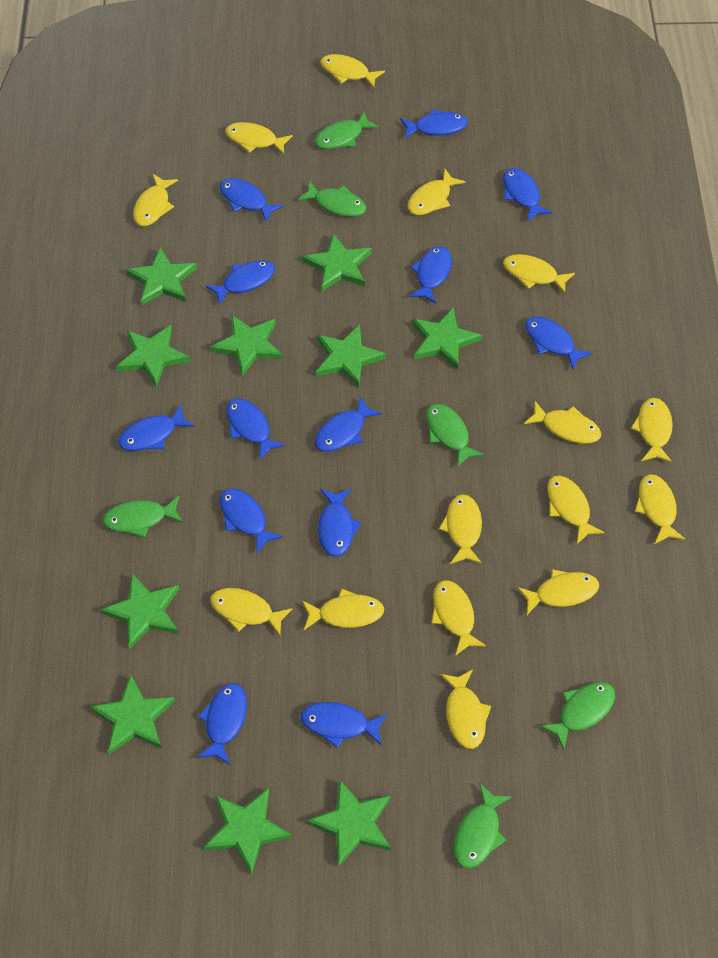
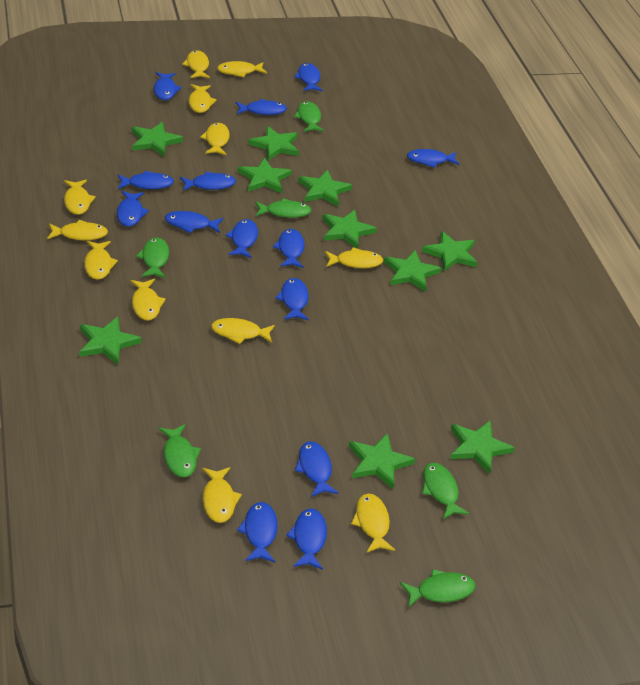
blue fish: [118,405,195,451] [197,683,247,765] [205,260,275,305] [220,178,284,222] [220,488,283,553] [226,398,285,460] [301,702,387,748] [315,397,382,452] [318,489,362,557] [400,109,468,139] [409,246,452,304] [503,168,552,222] [526,317,592,370] = 13 -> [117,191,149,227] [118,171,174,189] [154,72,182,100] [165,211,223,233] [180,171,236,191] [225,219,258,258] [236,99,287,115] [237,502,278,562] [273,229,305,268] [276,278,309,320] [286,509,327,570] [294,63,323,91] [295,441,338,497] [407,149,460,168] = 14
yellow fish: [133,174,178,226] [210,588,293,636] [225,122,293,155] [302,589,384,630] [320,54,385,88] [407,169,466,215] [431,580,486,656] [439,494,482,564] [440,670,491,749] [503,254,575,294] [517,569,599,615] [524,401,601,444] [547,476,605,544] [631,398,673,463] [635,474,685,544] = 15 -> [47,220,108,240] [64,180,96,215] [84,241,118,280] [130,279,166,321] [182,50,210,78] [188,84,217,113] [200,123,230,155] [202,467,242,523] [211,318,275,344] [217,61,267,77] [325,247,383,268] [351,494,395,552] = 12

